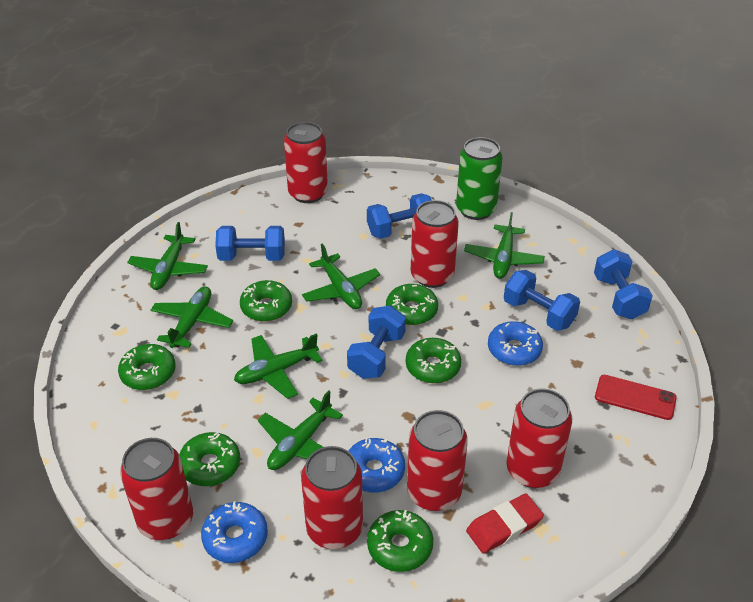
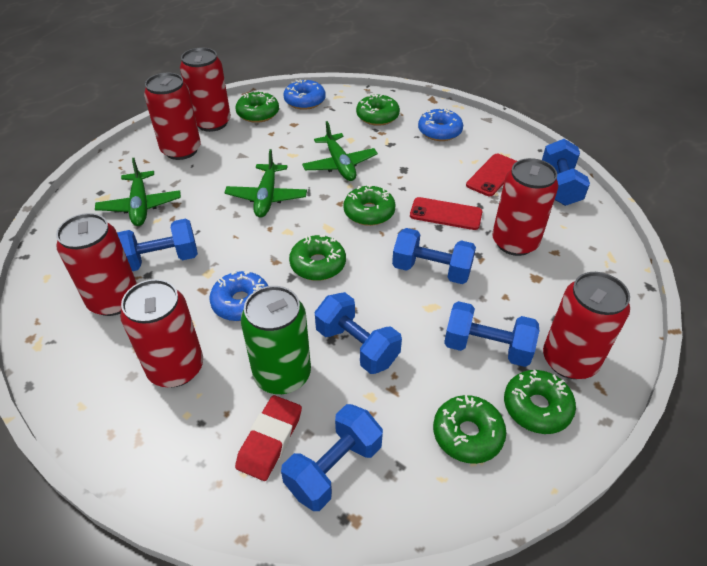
blue dumbbell: [215,226,285,261] [347,306,406,379] [367,193,431,239] [504,270,580,331] [594,249,653,319] = 5 -> [117,219,198,271] [281,404,383,511] [315,292,402,374] [392,228,476,284] [444,301,539,367] [542,139,590,206] = 6
green plane: [127,222,208,290] [150,286,233,348] [234,333,322,399] [258,390,343,470] [302,243,380,309] [464,212,545,279] = 6 -> [95,158,181,226] [224,149,307,218] [302,121,378,181] = 3
red phone: [595,375,677,420] = 1 -> [410,197,483,230] [466,154,517,196] = 2

